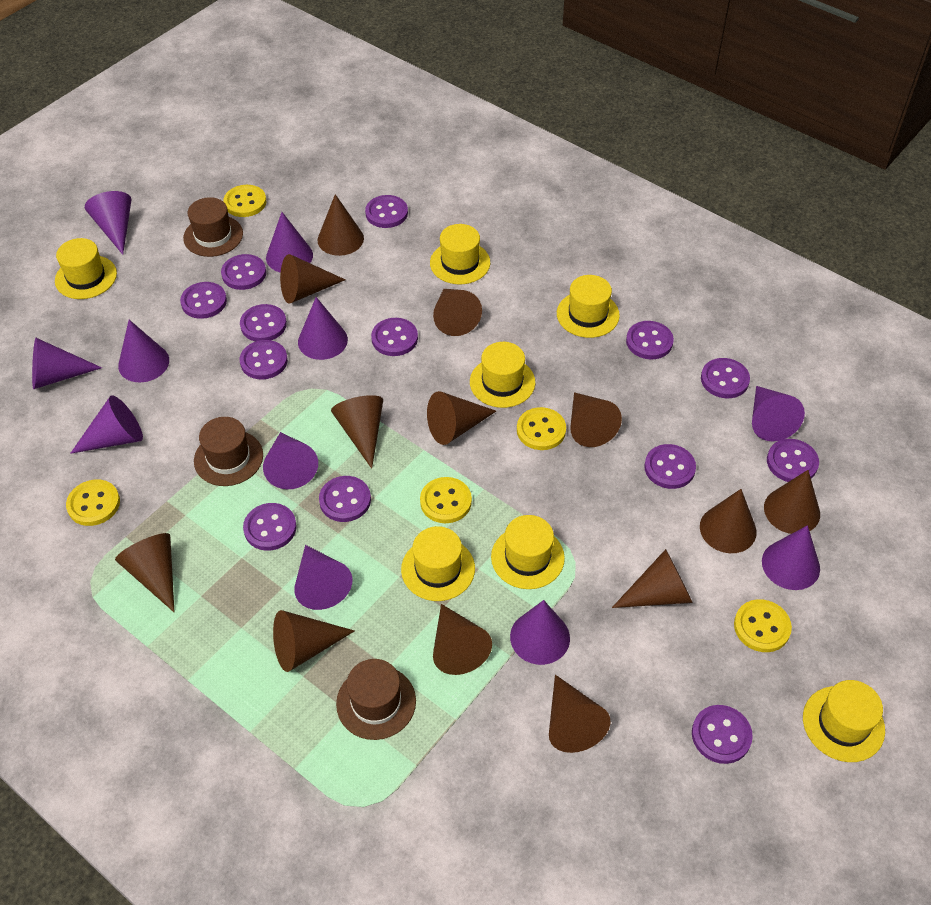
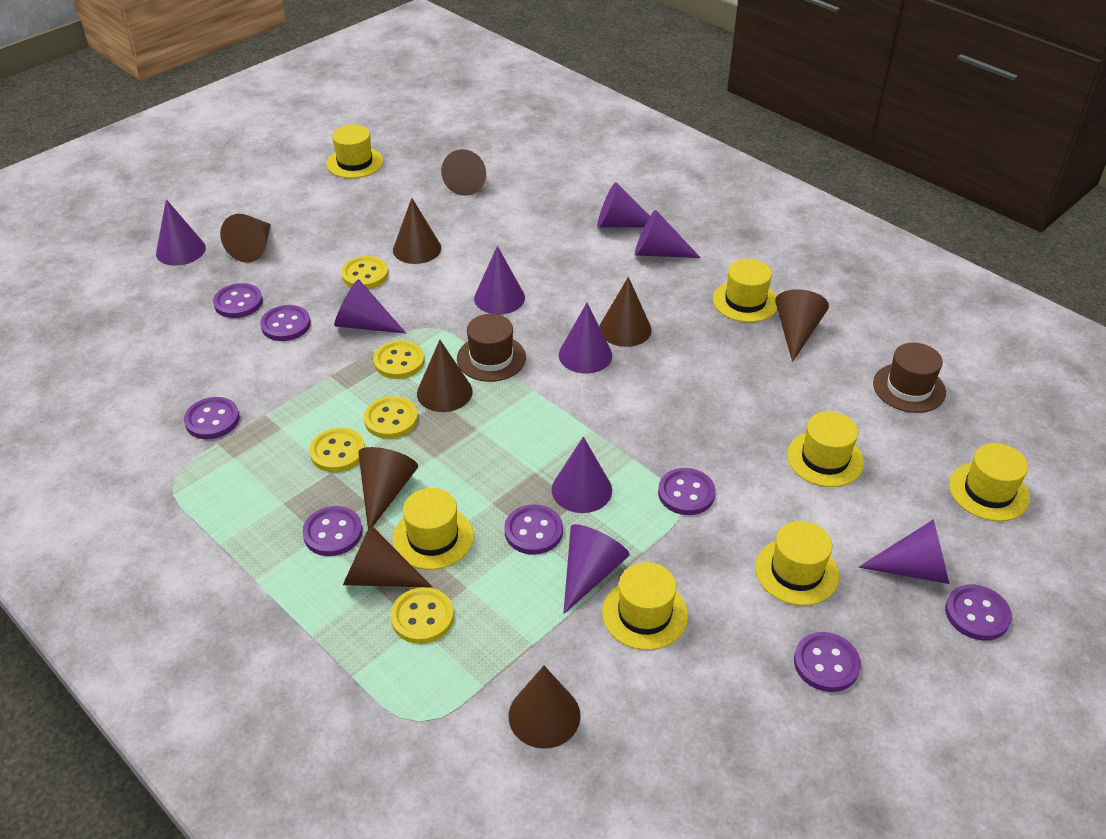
brown cone: [115,533,174,612] [273,610,355,672] [280,254,345,304] [318,194,364,256] [331,395,383,469] [427,391,496,445] [433,289,482,336] [433,604,492,675] [549,675,610,753] [570,392,622,447] [612,549,693,608] [700,489,757,553] [764,470,820,534] = 13 -> [220,214,271,262] [343,524,433,588] [358,447,418,528] [393,198,441,264] [417,340,473,412] [441,149,486,196] [509,666,581,749] [599,277,652,347] [775,289,829,362] = 9
brown hat: [183,197,243,257] [194,417,263,486] [336,659,416,740] = 3 -> [457,314,526,382] [873,343,946,413] = 2
purple button: [180,282,227,319] [221,254,266,290] [240,304,287,342] [240,340,288,380] [243,503,297,551] [319,476,371,522] [365,195,408,228] [371,318,418,356] [626,321,674,359] [644,444,696,489] [692,705,753,764] [701,358,750,398] [767,439,819,482] = 13 -> [184,397,240,439] [213,283,263,318] [260,305,311,341] [302,506,363,556] [504,504,563,555] [658,468,716,515] [794,632,861,692] [945,584,1012,641] = 8
purple cone: [32,338,102,389] [70,395,143,454] [85,191,132,255] [118,320,169,383] [263,432,318,489] [266,212,313,273] [294,545,352,610] [298,297,348,360] [510,600,570,665] [752,386,805,441] [762,525,820,590] = 11 -> [156,199,206,266] [334,279,407,334] [474,246,525,314] [552,437,612,513] [559,303,612,374] [563,524,630,614] [597,182,650,227] [635,210,701,258] [858,519,950,584] = 9

